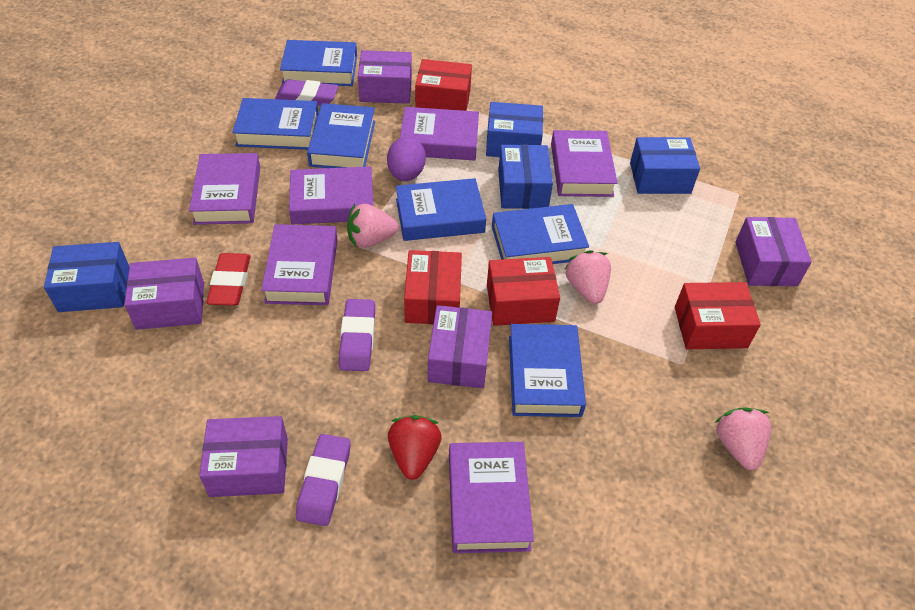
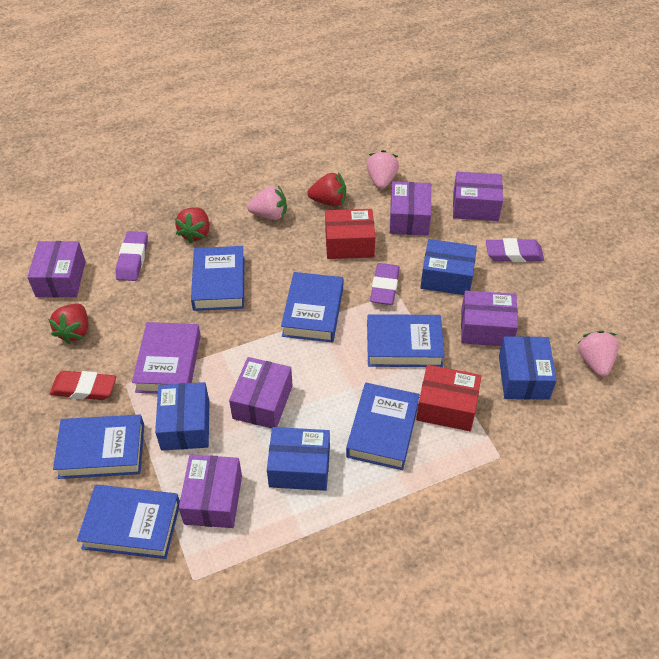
purple book: [189,153,260,225] [261,224,337,305] [289,166,374,224] [400,107,479,160] [449,442,534,553] [551,130,618,197] = 6 -> [132,322,201,394] = 1
purple box: [124,258,204,330] [199,416,288,497] [358,50,412,104] [428,305,492,388] [735,217,812,286] = 5 -> [27,241,86,297] [179,455,242,528] [229,357,293,428] [390,181,431,236] [453,172,503,221] [461,290,518,346] = 6
purple egg: [387,137,426,181] = 1 -> none = 0
red box: [404,250,462,324] [415,59,472,111] [487,257,560,326] [675,282,761,349] = 4 -> [325,209,375,259] [416,365,481,431] = 2
red strawberry: [388,415,442,480] = 1 -> [48,304,88,344] [175,207,210,244] [307,172,346,206] = 3

